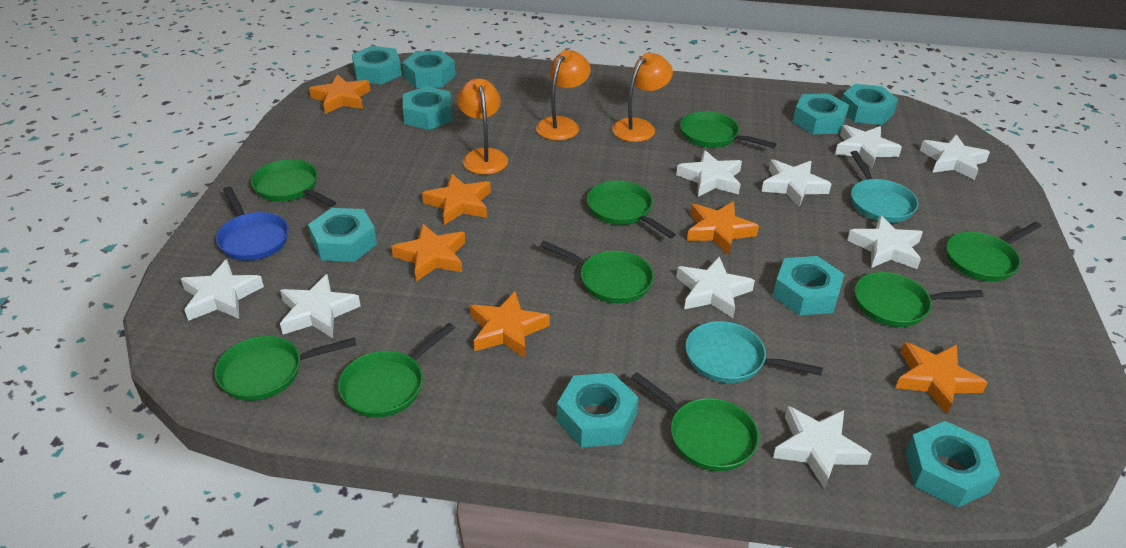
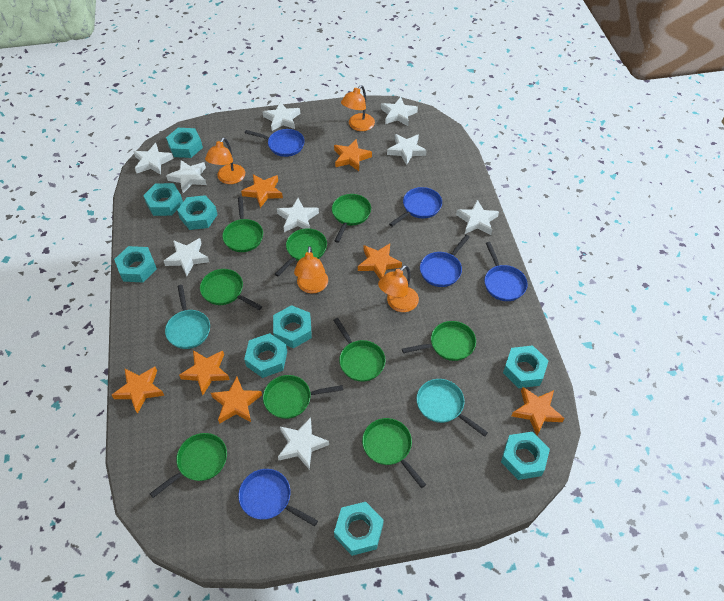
blue pan: [216,187,289,261] = 1 -> [238,469,318,526] [245,129,305,157] [389,187,442,227] [420,235,470,287] [484,242,528,301] = 5
orange lamp: [457,78,508,175] [536,50,591,140] [612,53,673,142] = 3 -> [205,137,245,184] [294,246,328,293] [341,85,375,131] [378,265,419,312] = 4
orange star: [309,74,370,114] [391,224,465,281] [422,174,491,225] [470,291,550,357] [687,201,759,255] [895,342,988,414] = 6 -> [112,367,164,414] [179,350,230,395] [211,377,262,424] [241,174,283,208] [334,139,372,171] [358,243,402,279] [511,387,565,435] = 7

